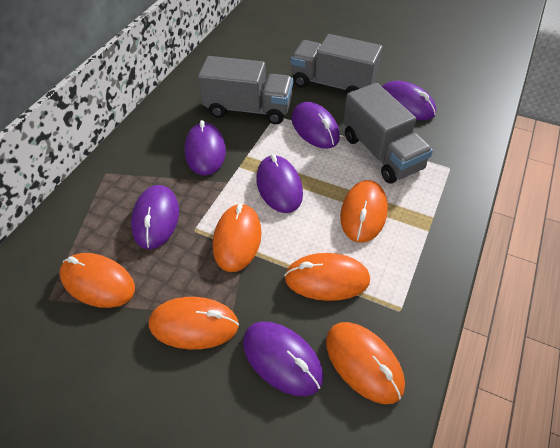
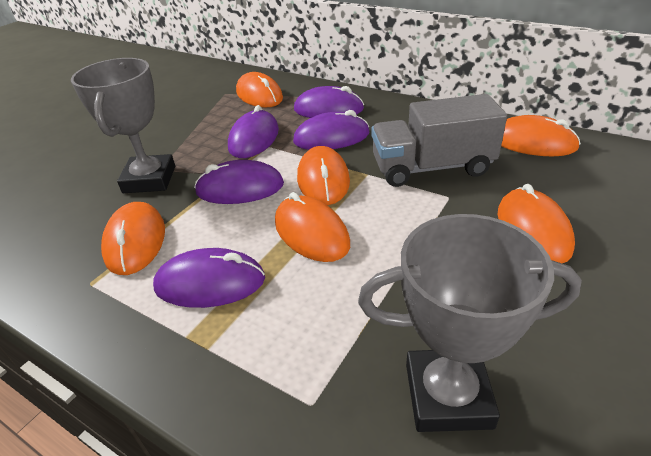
grey trophy: none = 0 -> [71,58,175,193] [358,214,582,432] = 2
grey truck: [198,56,293,124] [291,34,383,96] [343,83,433,184] = 3 -> [372,94,507,187] = 1
purple mouse: [131,185,179,250] [184,120,226,176] [243,321,323,397] [256,154,303,213] [292,102,340,149] [382,81,436,120] = 6 -> [153,248,265,308] [194,160,284,204] [228,105,279,158] [293,110,369,150] [294,86,364,118] = 5

